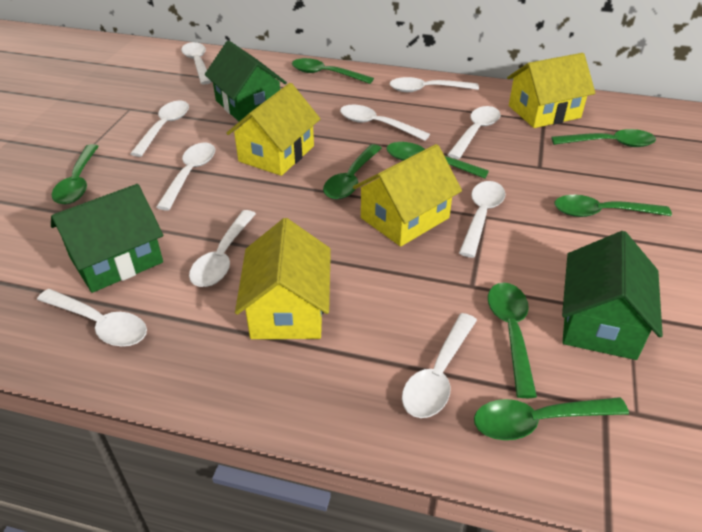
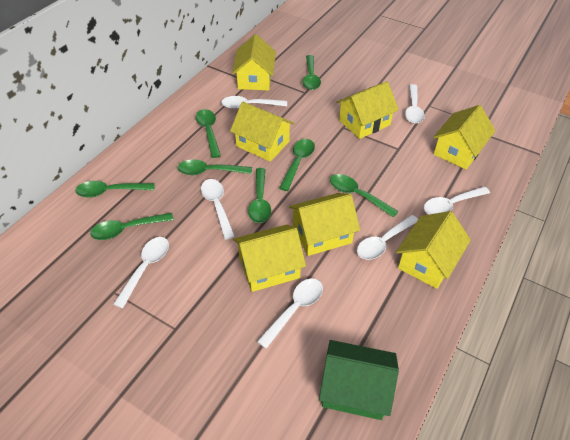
green house: [51,184,163,293] [205,41,287,121] [562,231,663,360] = 3 -> [319,340,399,420] = 1
white spoon: [37,289,147,347] [130,101,189,157] [156,143,215,210] [181,42,212,84] [189,210,256,287] [340,105,430,141] [390,77,479,92] [402,313,477,418] [448,106,500,159] [459,181,505,258] = 10 -> [113,237,169,308] [201,179,235,240] [221,96,287,109] [257,279,323,349] [357,215,418,260] [405,84,425,124] [424,187,490,214] = 7
yellow house: [226,83,320,176] [235,218,331,339] [353,144,462,247] [507,53,595,128] = 4 -> [230,102,294,162] [232,34,276,91] [233,225,306,292] [289,193,360,256] [336,81,399,139] [396,211,471,289] [433,105,496,169] = 7

